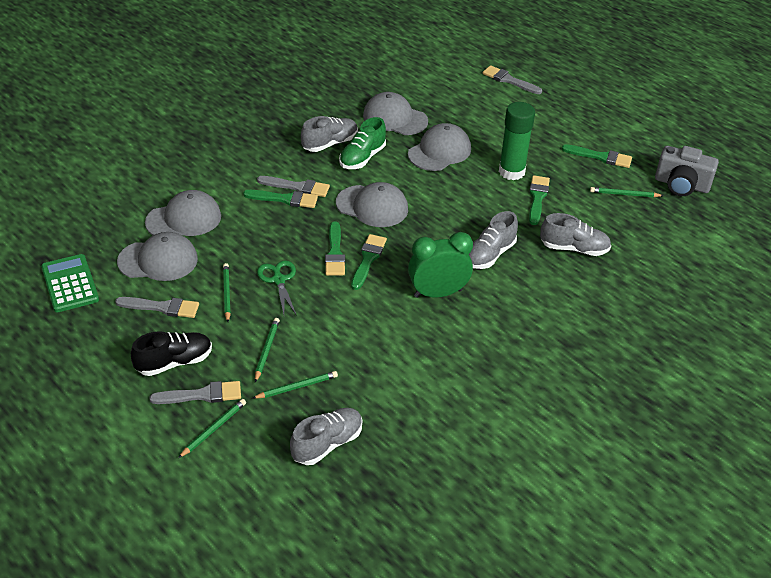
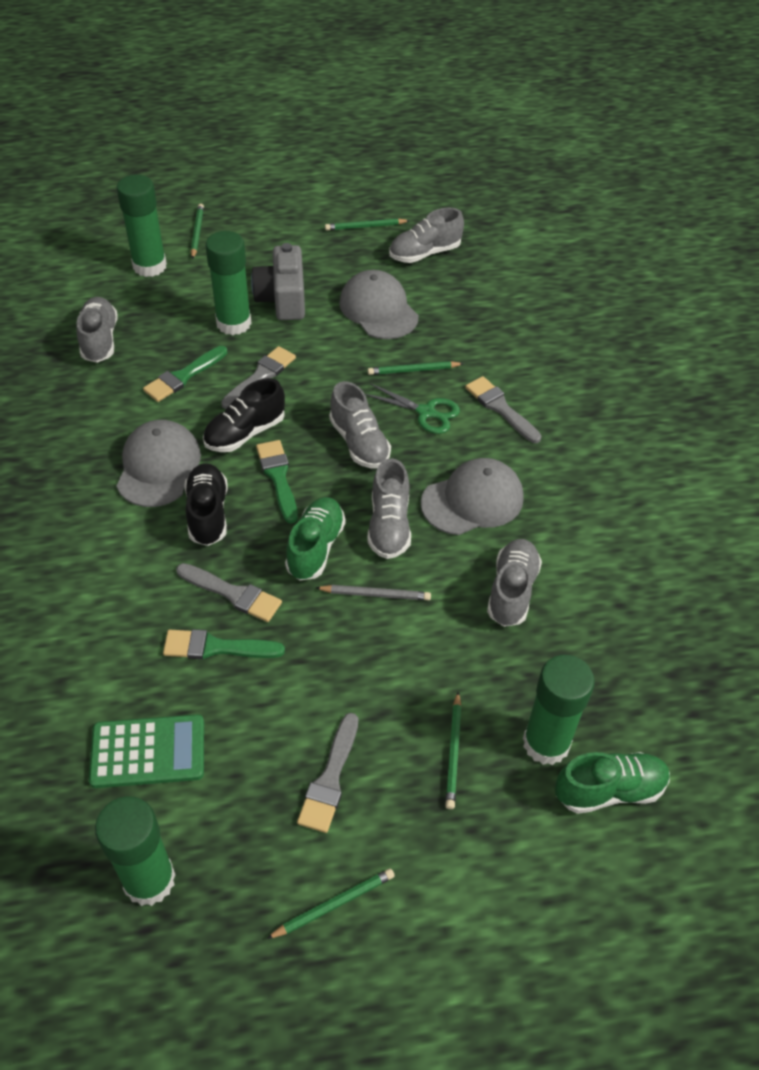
black shoe: [131,331,212,376] = 1 -> [184,463,228,546] [203,378,285,452] = 2
green brush: [243,190,318,208] [325,221,345,275] [351,234,387,290] [529,175,550,225] [562,144,632,168] = 5 -> [143,346,227,402] [163,629,285,659] [256,440,298,524] = 3
green clock: [408,232,473,298] = 1 -> none = 0
green glue stick: [499,102,535,180] = 1 -> [95,796,175,906] [117,175,167,277] [206,231,252,336] [523,655,595,765] = 4
green shoe: [339,117,386,169] = 1 -> [285,497,345,581] [555,752,670,814] = 2
grey cap: [117,232,198,281] [145,190,221,236] [336,182,408,227] [363,92,428,135] [408,123,471,171] = 5 -> [117,420,201,507] [339,270,419,339] [421,458,524,535] = 3
grey pencil: none = 0 -> [316,585,431,600] = 1
grey shoe: [290,408,362,465] [301,116,358,152] [469,211,518,269] [540,213,611,256] = 4 -> [76,297,118,363] [329,381,391,469] [367,458,411,559] [389,208,464,263] [487,539,542,627] = 5

